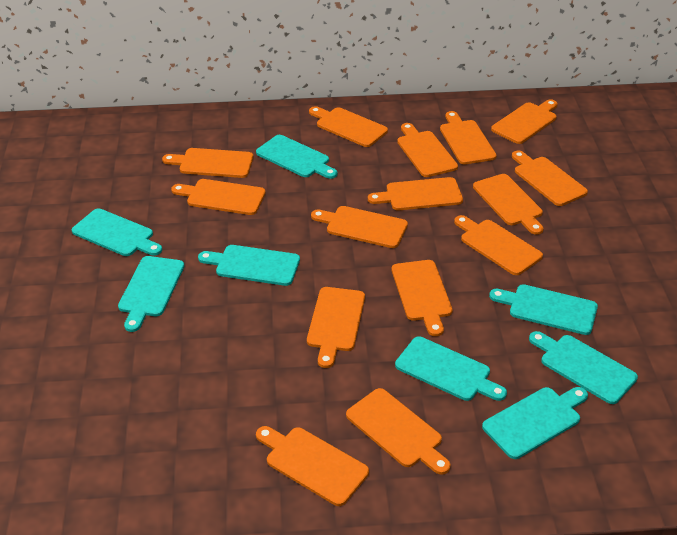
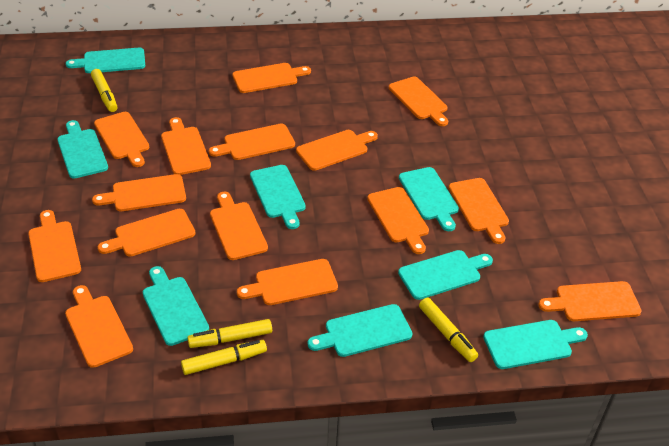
yellow marker: none = 0 -> [91,69,117,112] [181,340,267,375] [187,319,272,348] [419,298,478,362] = 4

